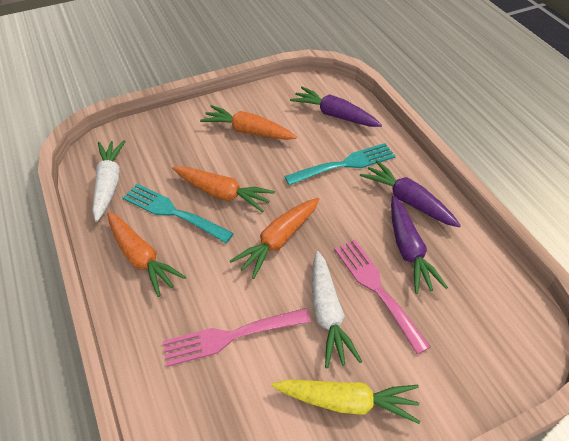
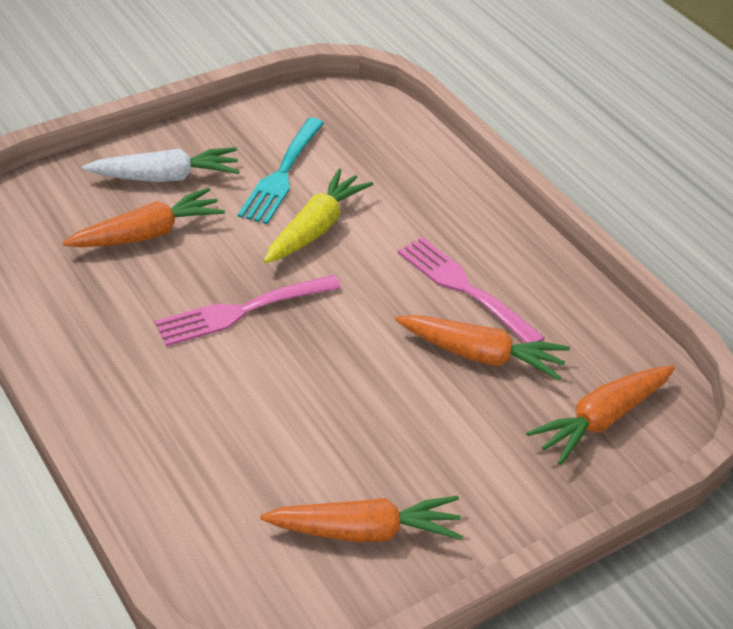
purple carrot: [290,87,382,127] [360,160,461,227] [391,196,448,294] = 3 -> none = 0
turquoise fork: [123,184,234,243] [284,143,396,185] = 2 -> [238,118,324,224] = 1
white carrot: [92,140,126,222] [312,251,362,368] = 2 -> [82,147,239,182] = 1

